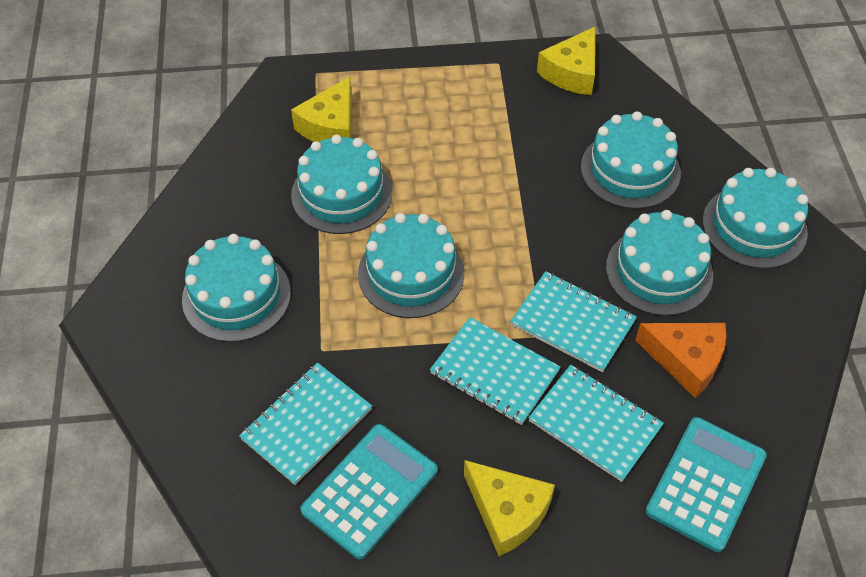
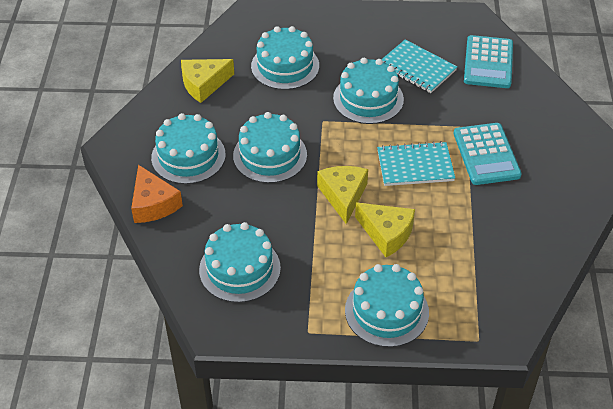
turquoise notebook: [239,362,372,485] [430,317,560,425] [510,271,637,372] [528,365,664,482] = 4 -> [377,141,455,186] [381,40,457,93] = 2

